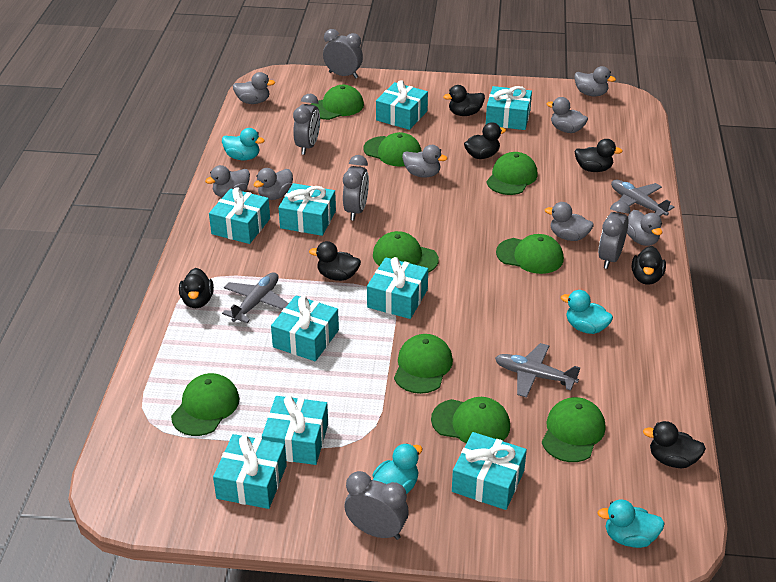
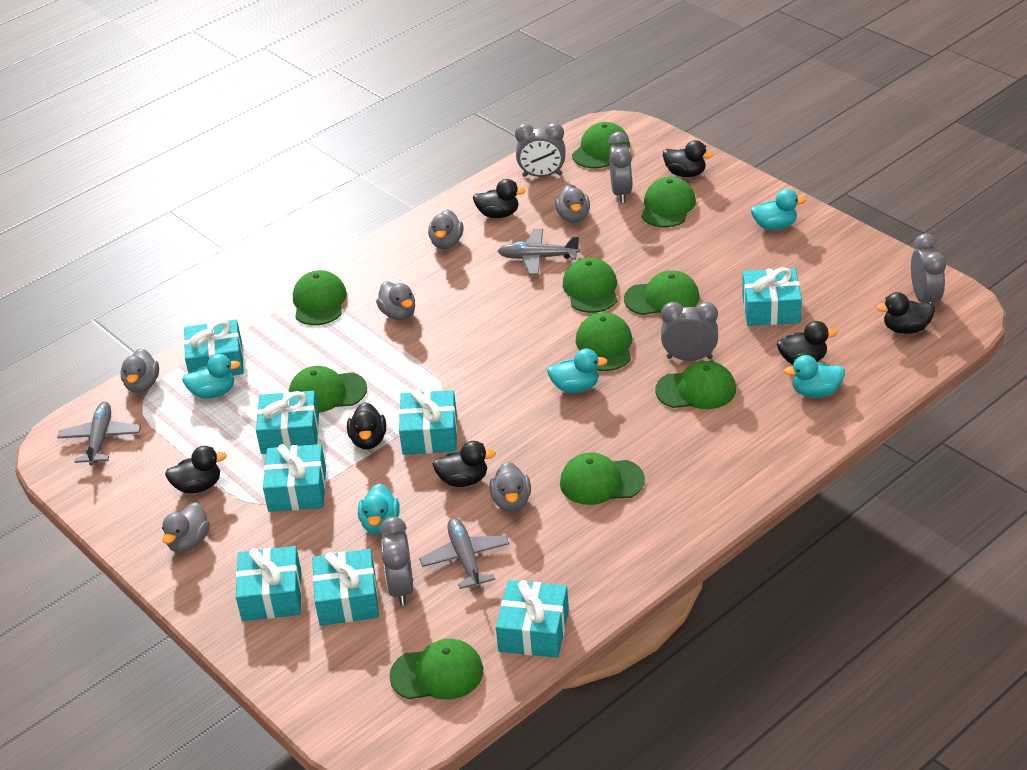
green cap: [171,373,240,436] [310,85,364,120] [363,132,422,167] [373,231,439,273] [394,334,453,394] [431,397,510,443] [486,152,538,195] [496,234,564,274] [542,397,605,462] = 9 -> [288,366,367,413] [293,270,347,325] [389,639,483,700] [560,452,645,505] [563,258,618,313] [572,122,630,168] [576,312,632,371] [624,270,700,315] [641,177,696,227] [655,361,736,409] = 10
grey duck: [205,165,250,197] [233,72,275,104] [254,168,293,200] [402,145,447,178] [545,202,594,241] [547,97,588,133] [574,66,616,96] [627,210,662,246] = 8 -> [120,349,159,393] [162,502,210,553] [376,282,415,320] [428,209,463,249] [490,462,531,512] [555,184,590,223] = 6
turquoise duck: [222,128,265,160] [373,443,423,494] [561,290,613,334] [597,499,665,548] = 4 -> [182,354,240,399] [358,484,400,535] [547,349,608,393] [751,189,806,230] [784,355,845,398] = 5
turquoise gift: [209,187,270,244] [213,434,287,509] [262,396,328,465] [271,295,339,361] [278,183,336,236] [367,257,428,319] [376,80,428,130] [452,432,527,510] [486,86,532,130] = 9 -> [184,319,244,376] [236,546,302,621] [256,391,319,454] [263,444,326,512] [312,549,379,626] [399,389,457,455] [496,580,569,658] [742,267,802,326] = 8

